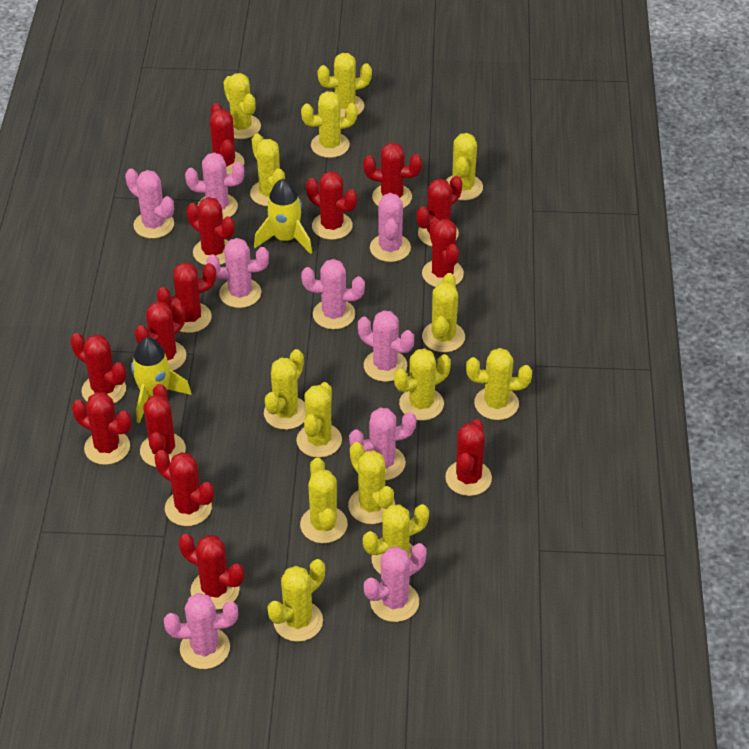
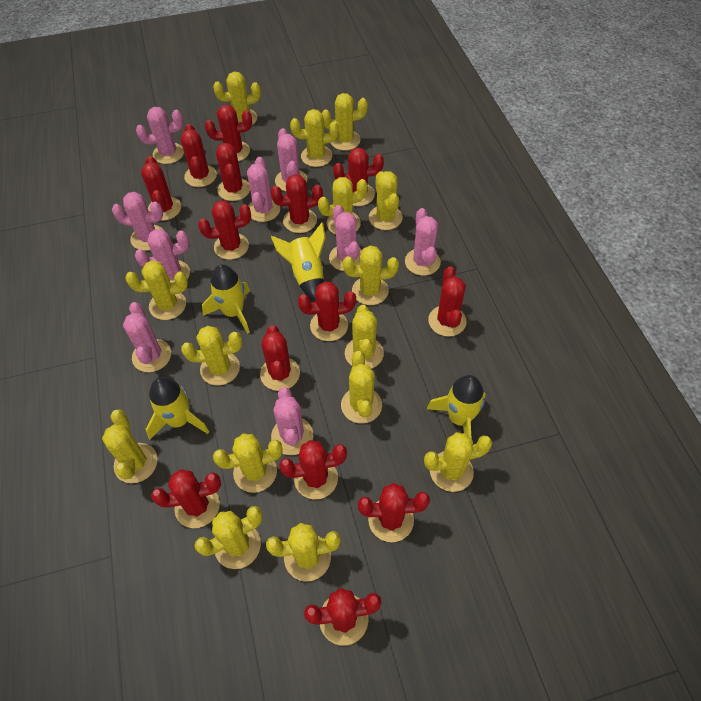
yellow cactus: [223,73,261,139] [250,134,285,206] [264,349,306,430] [267,559,325,642] [296,382,342,458] [300,458,348,543] [301,91,358,158] [317,53,372,117] [348,442,395,524] [363,504,429,574] [394,348,451,421] [422,273,465,352] [446,133,483,200] [466,348,532,420] = 14 -> [102,409,158,483] [126,260,188,320] [181,326,242,385] [194,506,263,569] [213,72,261,125] [213,433,283,493] [266,523,341,581] [290,109,339,167] [318,177,368,234] [322,93,368,151] [341,351,382,423] [343,246,399,305] [345,305,384,369] [369,171,403,230] [424,432,493,492] = 15
yellow rocket: [131,337,191,423] [254,179,312,254] = 2 -> [146,377,209,440] [202,264,250,334] [271,222,326,301] [427,375,486,440] = 4

